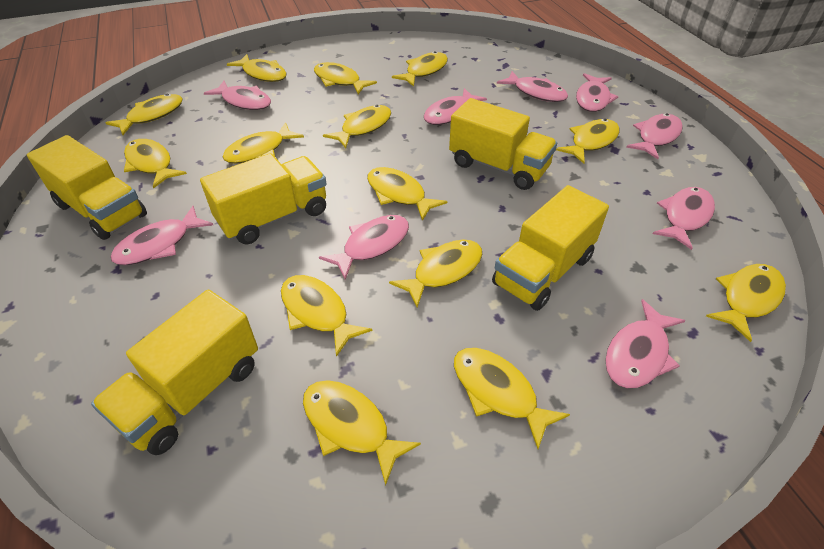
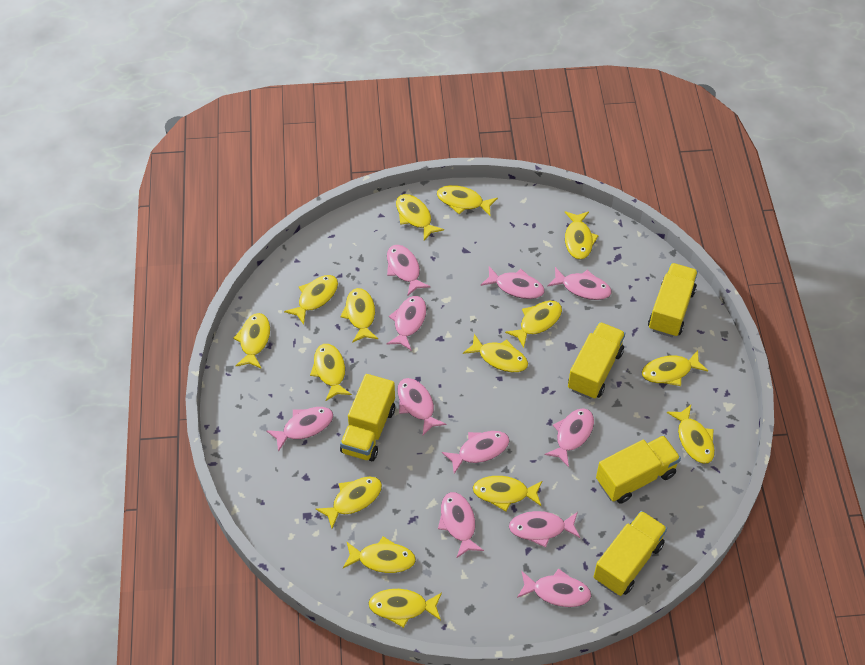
pink fish: [111,206,213,265] [204,81,271,110] [319,215,409,280] [424,88,487,125] [497,71,568,102] [576,73,618,112] [605,299,686,388] [626,113,683,159] [653,187,715,250] = 9 -> [266,407,333,452] [387,245,431,296] [387,296,426,350] [397,378,447,435] [438,492,484,558] [442,431,509,474] [480,266,545,299] [509,511,581,548] [517,568,591,607] [544,408,594,467] [547,267,612,300] = 11
yellow fish: [105,94,182,135] [124,139,187,188] [222,122,304,164] [227,54,287,82] [281,275,372,357] [303,380,421,486] [314,62,377,94] [323,105,391,148] [367,167,447,221] [389,240,482,307] [392,51,448,87] [454,348,570,449] [556,119,620,164] [706,264,786,342] = 14 -> [233,313,270,369] [284,275,338,325] [310,344,352,401] [316,477,382,529] [340,288,378,343] [343,536,416,573] [368,589,442,628] [396,194,444,241] [437,185,498,216] [463,334,528,372] [473,476,542,511] [505,301,562,348] [565,211,599,259] [642,350,708,386] [667,405,715,464] = 15

